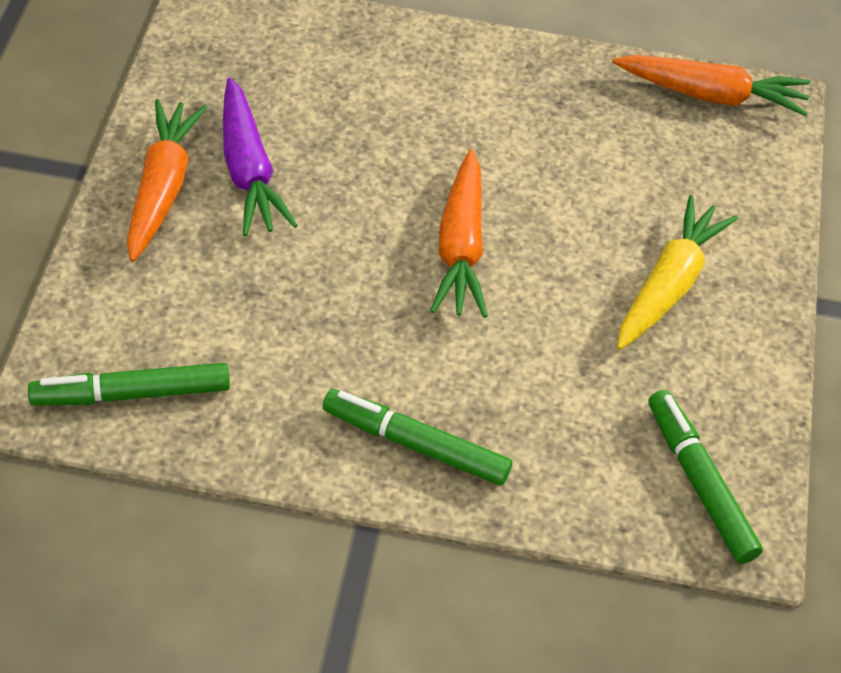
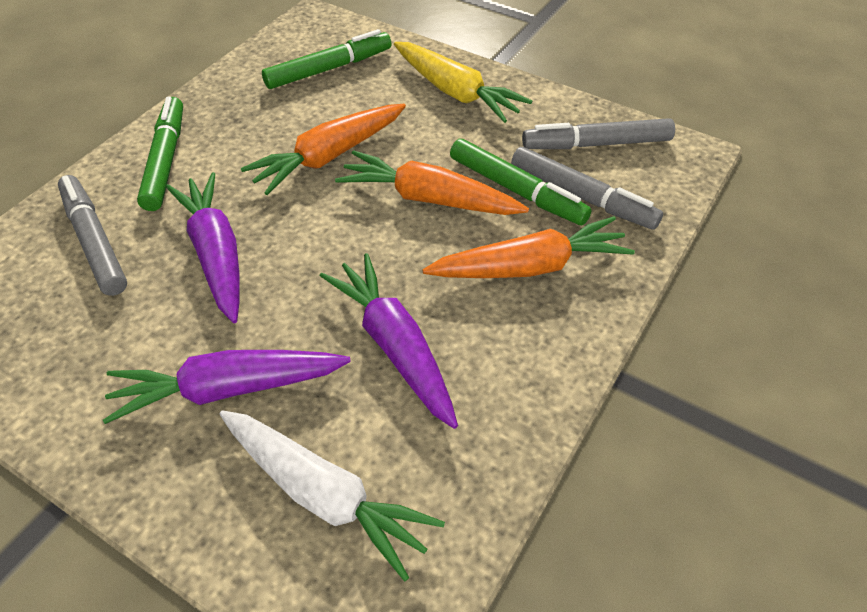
grey marker: none = 0 -> [58,175,127,296] [511,147,663,230] [522,118,675,149] = 3
purple carrot: [223,78,298,236] = 1 -> [103,350,351,424] [166,172,240,323] [320,253,458,429] = 3
white carrot: none = 0 -> [220,410,445,582] = 1

